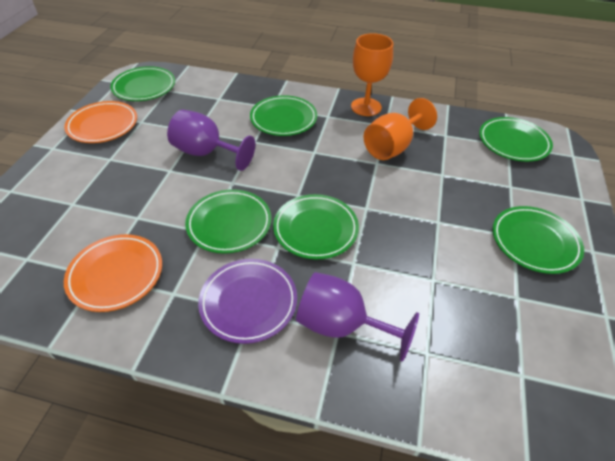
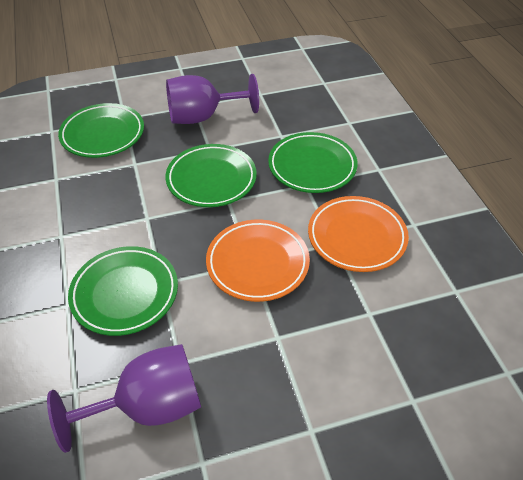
green plate: [110,66,175,101] [185,189,271,254] [250,95,317,136] [273,194,359,259] [479,117,553,162] [492,206,584,274] = 6 -> [58,103,144,158] [68,246,178,336] [165,144,257,207] [268,132,358,193] = 4
orange goblet: [351,33,393,116] [364,98,437,160] = 2 -> none = 0
purple plate: [198,259,297,344] = 1 -> none = 0

